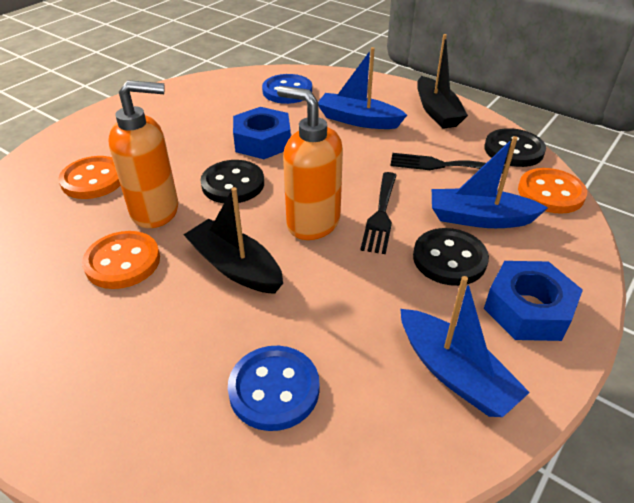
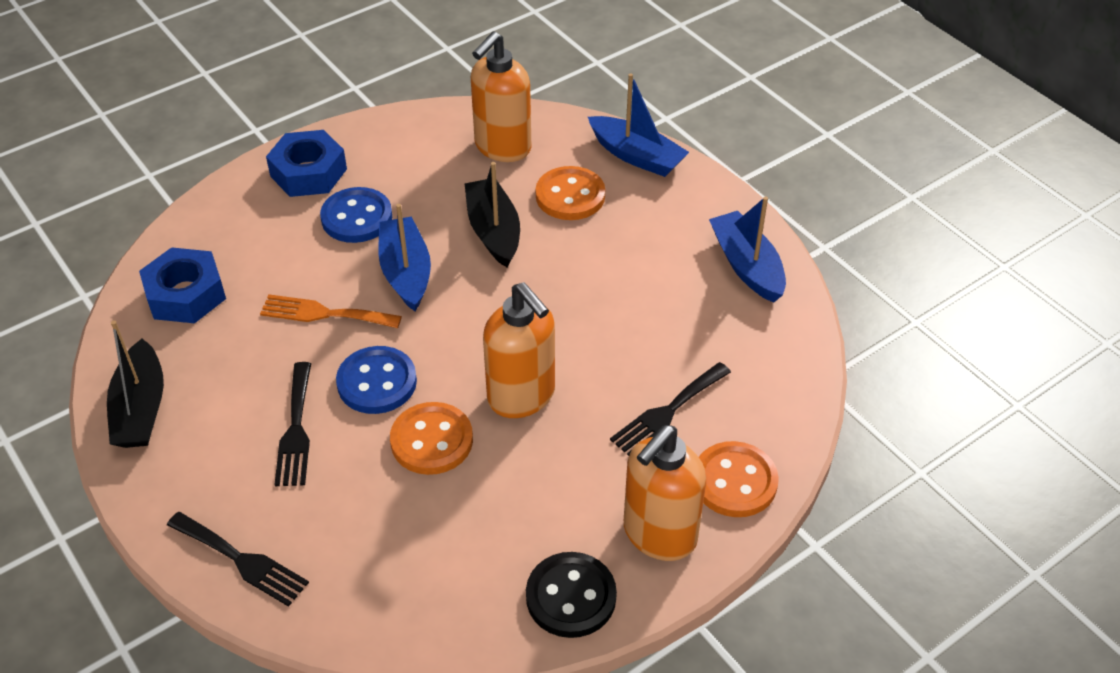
black button: [200,160,264,203] [413,228,489,286] [484,128,546,167] = 3 -> [526,552,617,638] = 1
black fork: [360,172,397,254] [390,153,505,174] = 2 -> [167,512,309,607] [274,362,311,486] [610,362,731,456] = 3
orange fork: none = 0 -> [260,294,402,328] = 1
orange soap dispenser: [108,80,178,228] [277,86,343,240] = 2 -> [471,31,532,162] [483,282,555,418] [624,425,706,561] = 3

